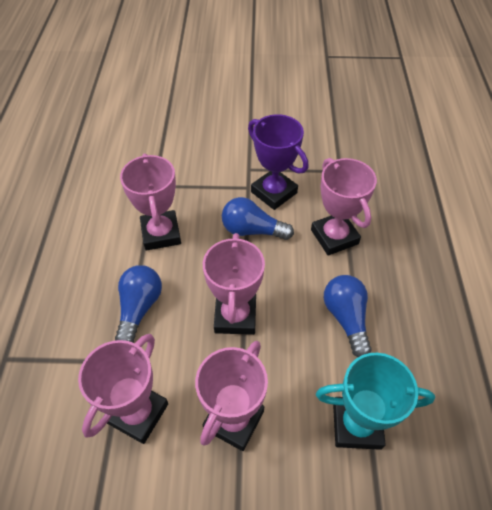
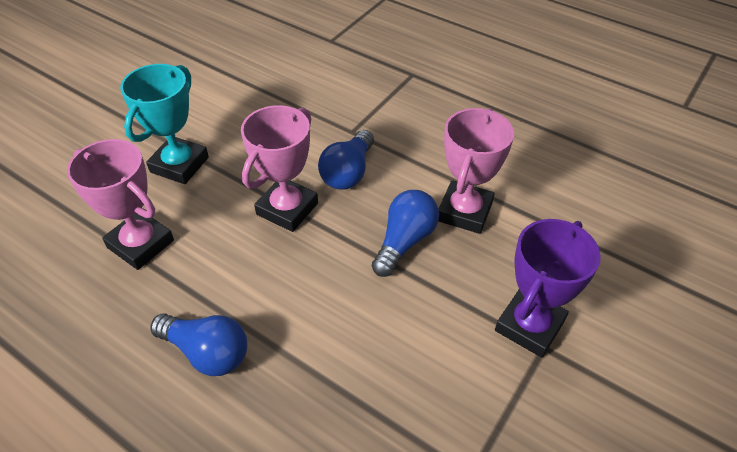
pink trophy: [78,334,168,444] [120,153,181,251] [195,341,268,451] [203,233,265,335] [311,158,377,256] = 5 -> [67,139,174,270] [241,105,318,232] [438,108,514,234] = 3

